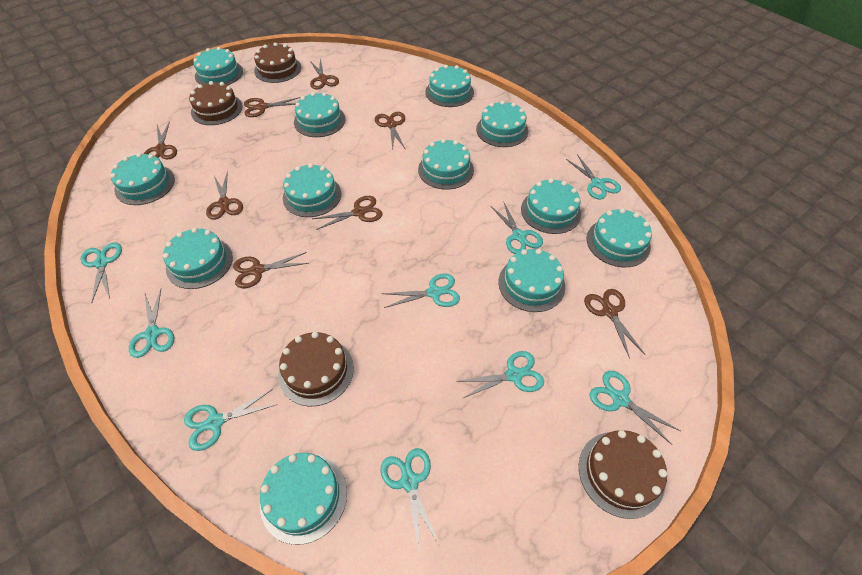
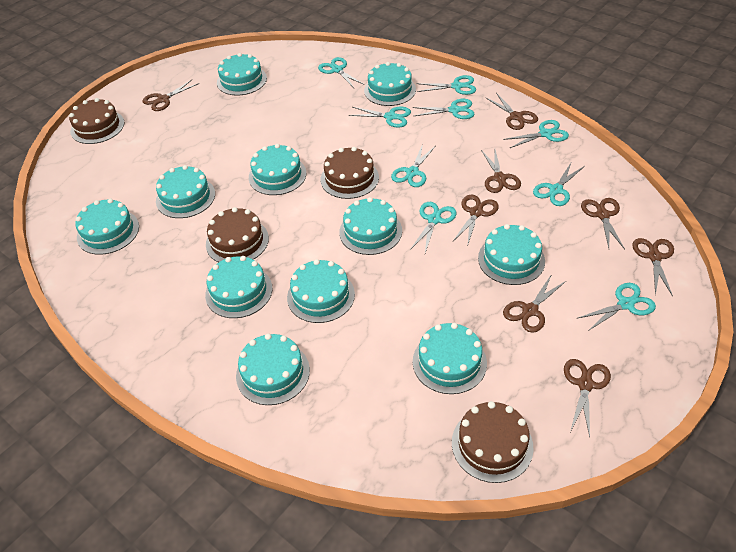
turquoise cake: [110,153,175,205] [163,228,233,289] [193,47,243,85] [260,453,347,545] [283,164,341,217] [294,92,345,137] [418,139,474,190] [425,65,474,107] [476,101,528,147] [498,249,565,312] [521,178,581,234] [587,208,652,267] = 12 -> [75,199,139,255] [156,165,215,218] [205,256,272,318] [217,53,267,96] [236,334,310,405] [249,144,306,195] [287,259,355,323] [339,197,402,255] [364,62,416,106] [413,323,487,394] [478,224,545,285] = 11

